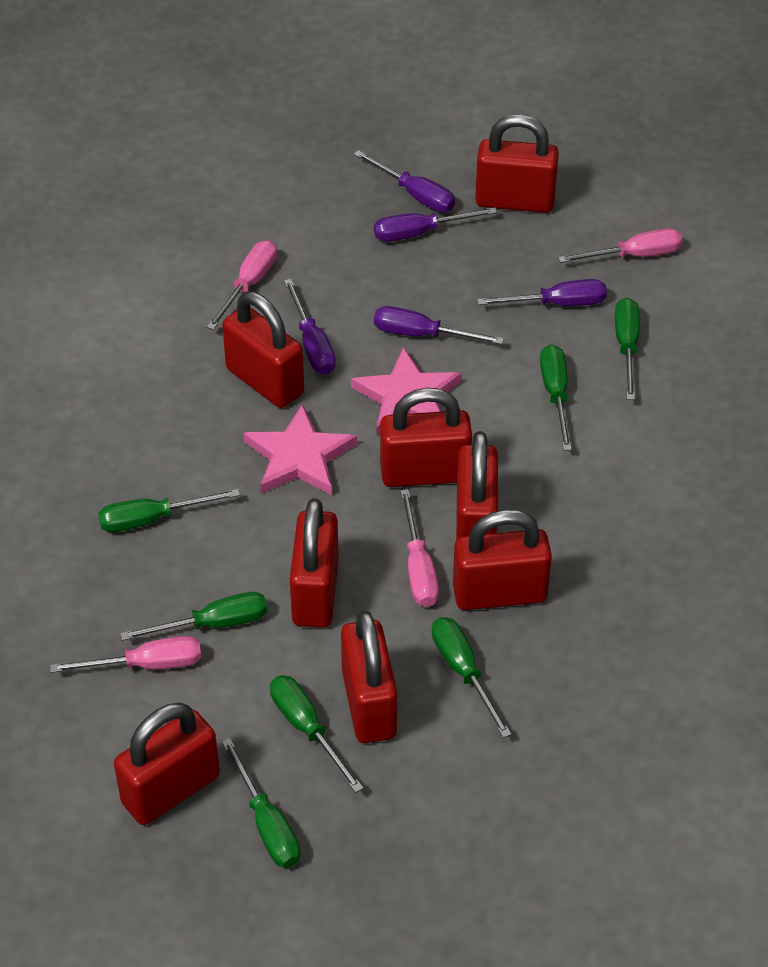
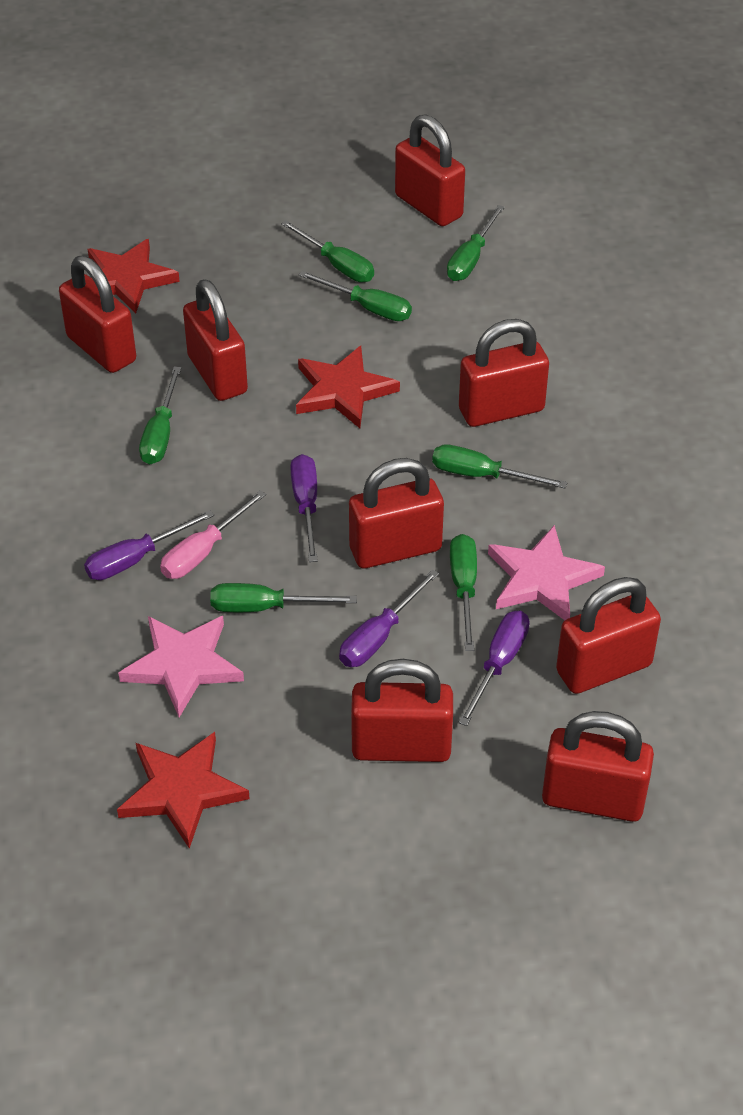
pink screwdriver: [50,636,201,673] [207,240,277,330] [400,489,439,607] [558,228,682,263] = 4 -> [160,490,266,579] = 1
purple screwdriver: [284,279,336,374] [354,150,455,212] [374,207,497,242] [374,306,504,344] [477,279,607,306] = 5 -> [84,510,214,580] [290,454,318,562] [339,569,439,667] [458,611,530,726] = 4
red star: none = 0 -> [88,239,180,313] [117,732,250,849] [296,346,400,428] = 3

